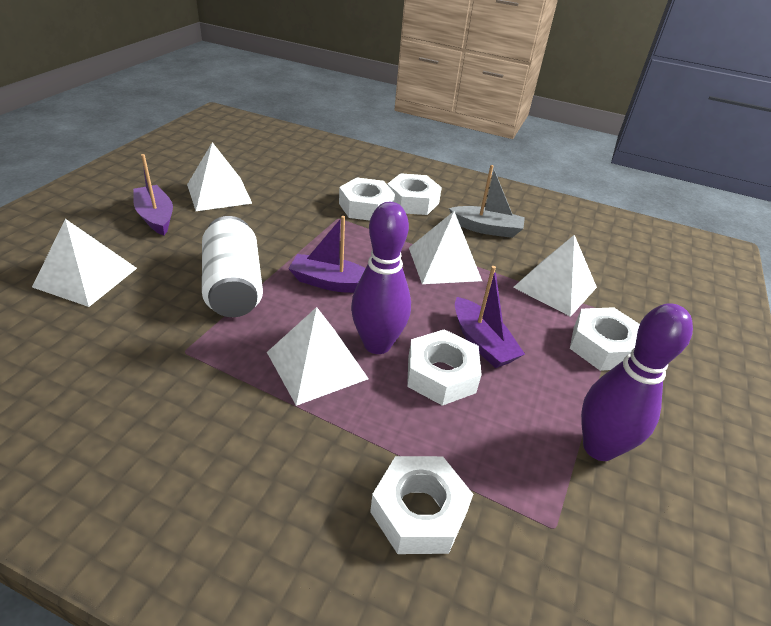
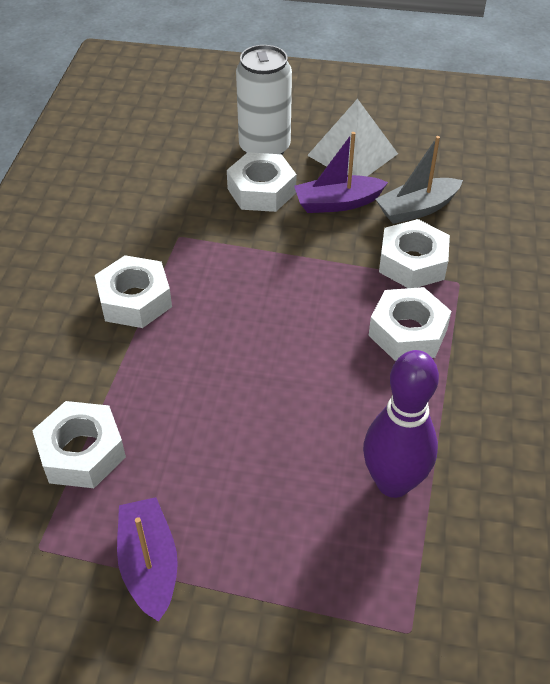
purple boat: [133,154,173,235] [288,216,366,293] [455,266,525,368] = 3 -> [117,497,178,622] [294,132,388,213] = 2
purple bowling pin: [351,202,411,354] [581,304,693,461] = 2 -> [363,350,439,498] = 1
white pyramid: [32,219,137,307] [187,142,252,211] [267,307,369,406] [409,211,482,284] [513,235,597,317] = 5 -> [307,99,398,176] = 1

